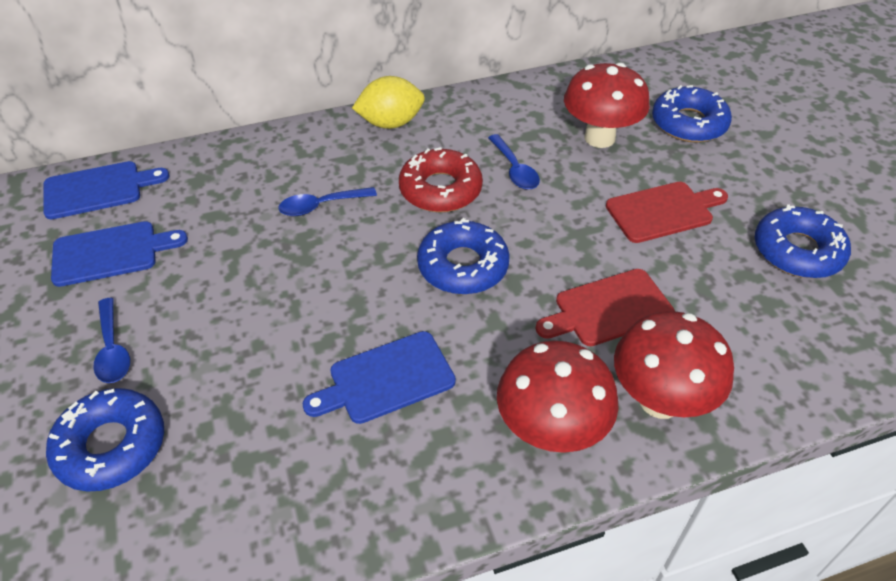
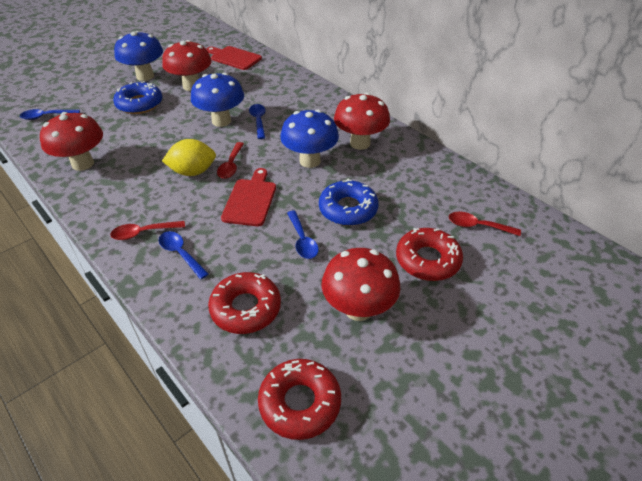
blue cutting board: [43,161,169,219] [51,221,188,287] [302,331,456,424] = 3 -> none = 0
blue donut: [46,388,164,492] [417,218,510,295] [652,85,732,142] [755,204,851,278] = 4 -> [113,81,162,114] [319,179,379,226] = 2
blue mushroom: none = 0 -> [114,31,163,81] [191,73,244,127] [280,109,339,168] = 3
blue spoon: [93,298,130,383] [278,187,377,216] [488,134,540,190] = 3 -> [20,109,80,120] [159,231,209,279] [249,104,266,139] [287,211,319,259] = 4
red donut: [399,147,483,212] = 1 -> [208,272,281,334] [258,359,341,440] [396,228,463,281] = 3
red mushroom: [497,341,619,453] [564,63,650,148] [614,311,734,419] = 3 -> [40,112,103,171] [162,40,212,91] [321,248,400,321] [334,93,390,150] = 4
red spoon: none = 0 -> [110,221,185,240] [217,142,244,179] [449,212,521,236] = 3

